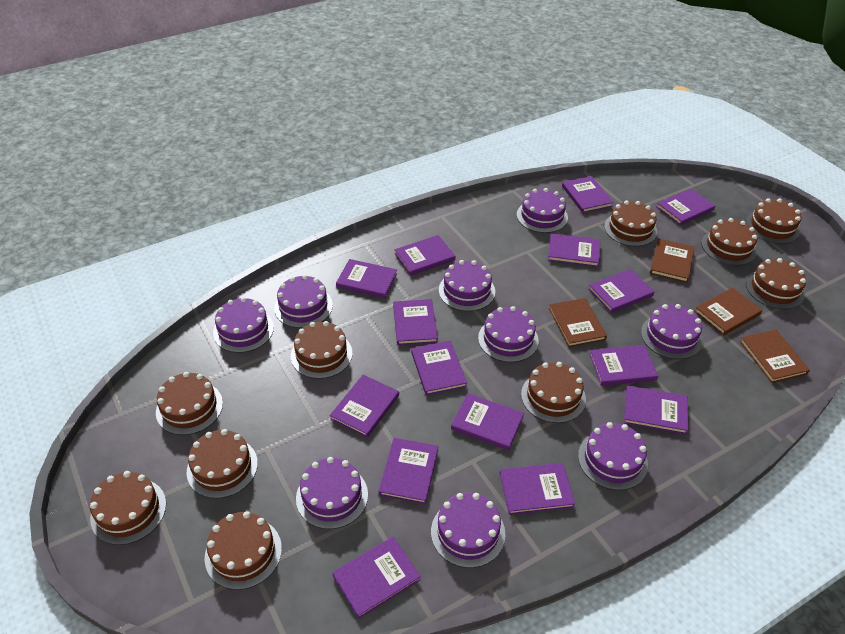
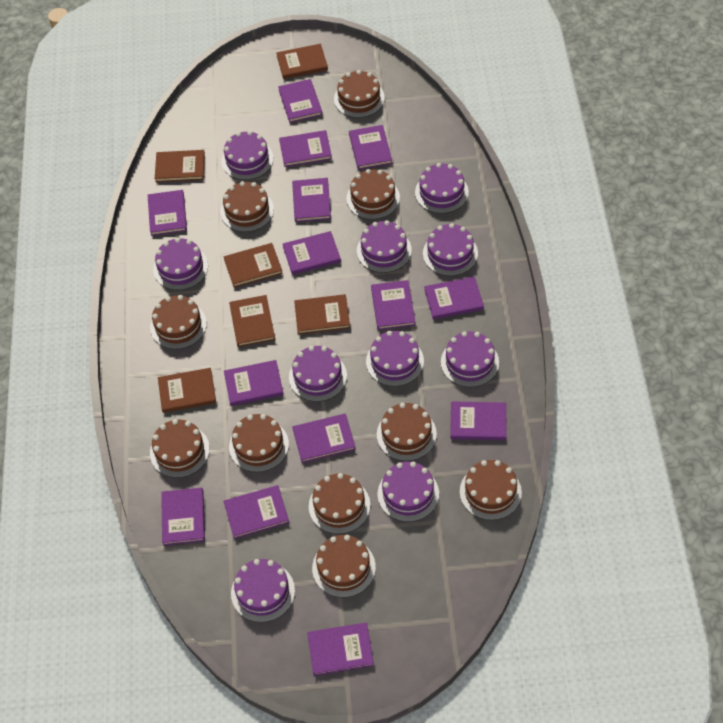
brown book: [549,298,607,347] [650,239,695,283] [694,287,762,335] [740,330,810,383] = 4 -> [155,150,205,182] [158,368,216,413] [224,243,283,288] [229,295,275,347] [276,44,328,79] [294,294,350,334] = 6
purple book: [330,375,399,438] [332,537,421,619] [336,259,397,298] [379,438,438,504] [393,299,438,345] [394,235,455,276] [411,341,467,395] [451,393,524,451] [500,463,575,515] [548,233,600,267] [562,176,613,213] [588,269,654,313] [589,345,658,386] [624,386,688,435] [657,188,715,225] = 15 -> [148,190,187,236] [161,488,205,546] [224,360,284,406] [224,485,289,539] [278,79,323,123] [279,130,332,167] [283,231,341,275] [292,178,331,222] [292,414,356,463] [307,623,374,676] [349,125,392,170] [371,280,416,330] [424,277,484,320] [450,401,507,440] = 14
purple cake: [213,297,274,353] [274,275,333,328] [296,457,368,529] [431,493,505,568] [439,260,495,311] [478,306,539,362] [517,188,568,233] [578,422,648,490] [641,304,702,359] = 9 -> [153,238,208,290] [221,131,273,180] [231,559,295,622] [289,346,347,402] [357,220,412,273] [366,331,424,386] [378,462,439,522] [415,163,469,213] [423,223,478,276] [441,331,499,387] = 10

